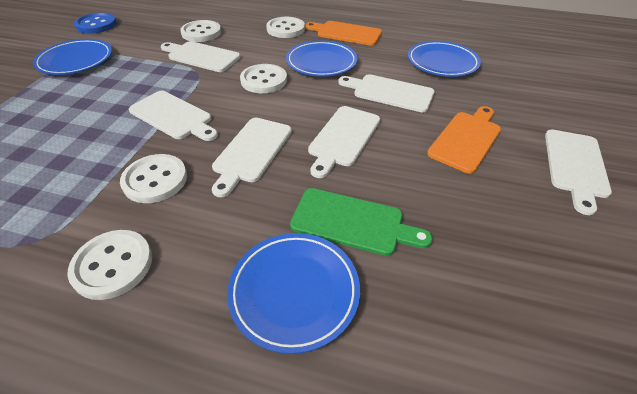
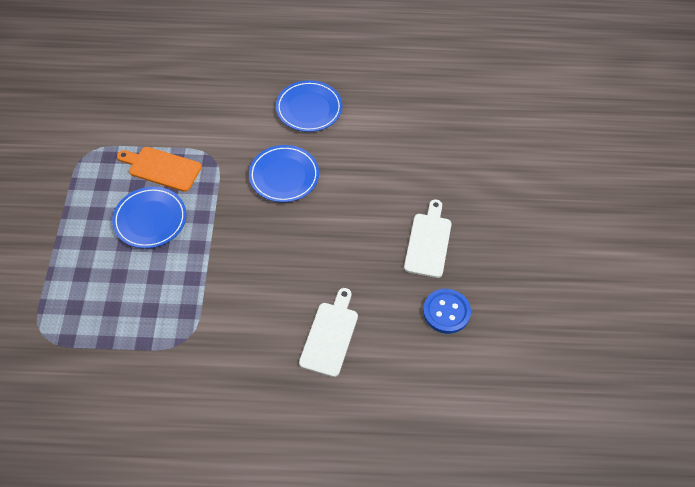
blue plate: [33,39,112,75] [227,233,360,354] [286,40,358,77] [408,41,481,77] = 4 -> [112,187,186,249] [249,145,319,202] [276,80,342,132] = 3
green cutting board: [290,188,432,256] = 1 -> none = 0
orange cutting board: [305,21,382,46] [427,106,501,173] = 2 -> [117,147,202,192] = 1
white button: [68,230,152,300] [120,154,187,203] [180,20,221,42] [240,64,287,93] [266,17,305,38] = 5 -> none = 0
white cutting board: [129,91,218,141] [161,41,241,72] [212,118,292,197] [308,106,380,178] [338,74,435,113] [545,129,612,215] = 6 -> [299,288,358,377] [404,200,452,278] = 2

